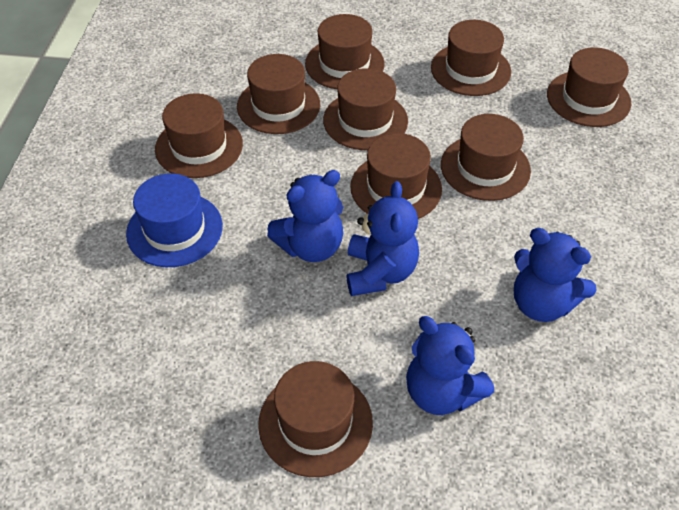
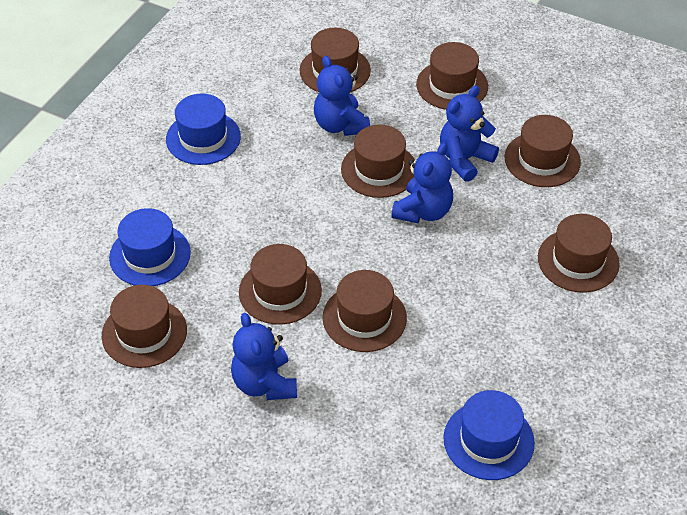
blue hat: [126,173,223,267] = 1 -> [109,208,191,286] [166,93,241,165] [443,390,535,480] = 3
brown hat: [155,93,243,178] [237,54,320,134] [258,361,373,477] [305,14,385,89] [323,68,408,150] [350,133,442,219] [431,20,511,96] [441,114,531,201] [547,47,631,127] = 9 -> [102,285,187,368] [239,244,322,325] [300,28,371,92] [322,270,407,352] [341,124,415,198] [416,42,488,110] [504,115,581,187] [538,214,620,293] = 8

